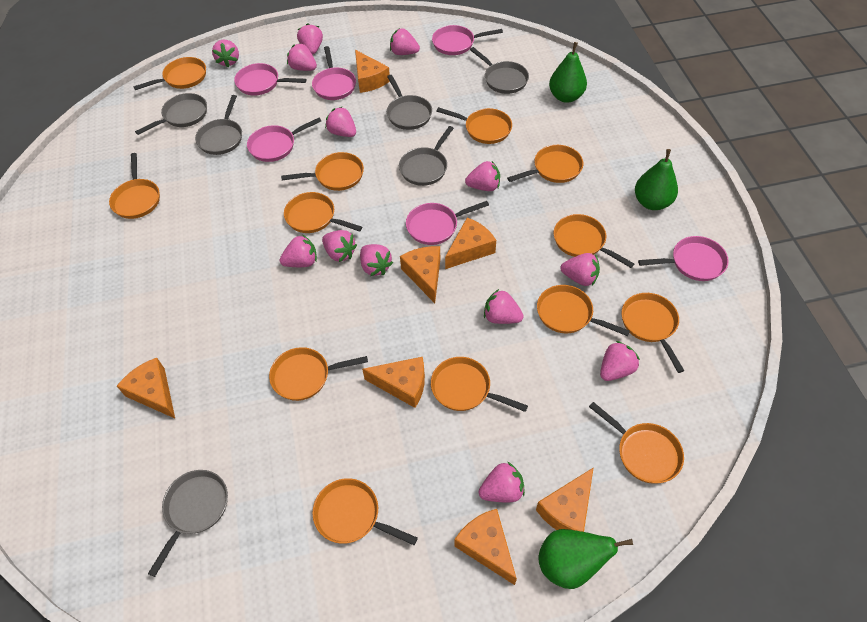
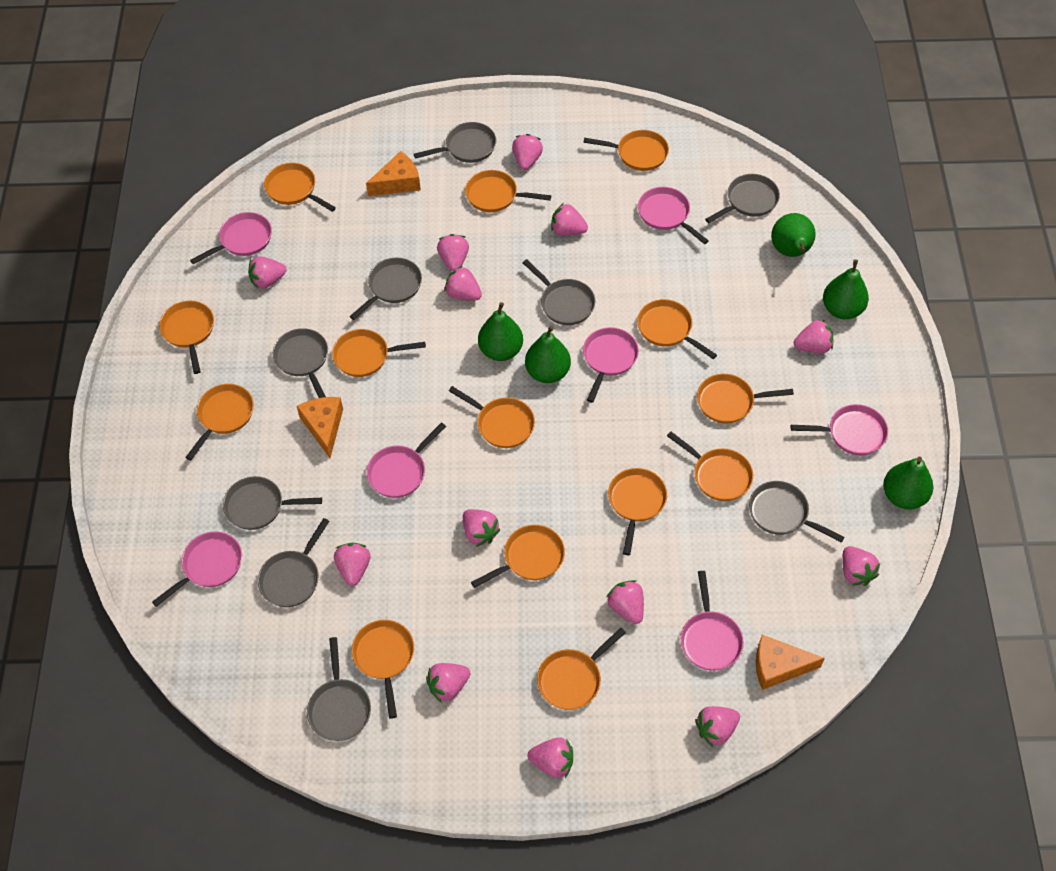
green pear: [538,529,633,589] [549,42,587,103] [635,149,678,210] = 3 -> [478,302,523,361] [525,326,571,383] [771,213,816,257] [823,259,869,319] [883,457,933,510] = 5
grey pan: [135,93,207,135] [148,470,228,577] [195,95,242,155] [387,75,432,130] [399,126,454,186] [470,47,529,94] = 6 -> [223,476,322,530] [258,518,329,607] [273,328,328,398] [307,637,371,741] [349,258,422,320] [414,122,496,163] [523,259,595,325] [705,174,780,223] [749,481,845,543] = 9
orange cheese: [117,358,175,418] [355,50,390,93] [362,357,425,408] [400,246,440,303] [445,218,496,269] [454,509,517,585] [536,467,594,532] = 7 -> [297,397,343,458] [366,151,421,196] [756,635,825,690] = 3
orange pan: [109,153,160,219] [133,57,206,90] [269,347,368,401] [281,152,364,191] [284,192,362,233] [312,478,418,545] [431,357,528,412] [436,107,512,144] [507,145,583,183] [537,285,630,336] [554,214,634,268] [589,402,684,484] [622,293,684,373] = 13 -> [159,301,214,374] [185,384,254,460] [264,163,336,212] [332,329,426,377] [352,620,414,719] [449,386,535,448] [465,170,551,212] [471,525,565,588] [537,628,626,710] [583,130,669,171] [608,468,667,555] [637,299,717,359] [667,431,753,501] [697,374,794,423] = 14
pink pan: [234,63,306,96] [247,118,321,162] [312,46,356,100] [406,201,489,245] [432,25,503,55] [638,236,729,281] = 6 -> [152,531,242,607] [190,212,272,264] [367,422,446,498] [583,327,639,403] [638,187,709,244] [681,571,744,670] [791,404,888,455] = 7

